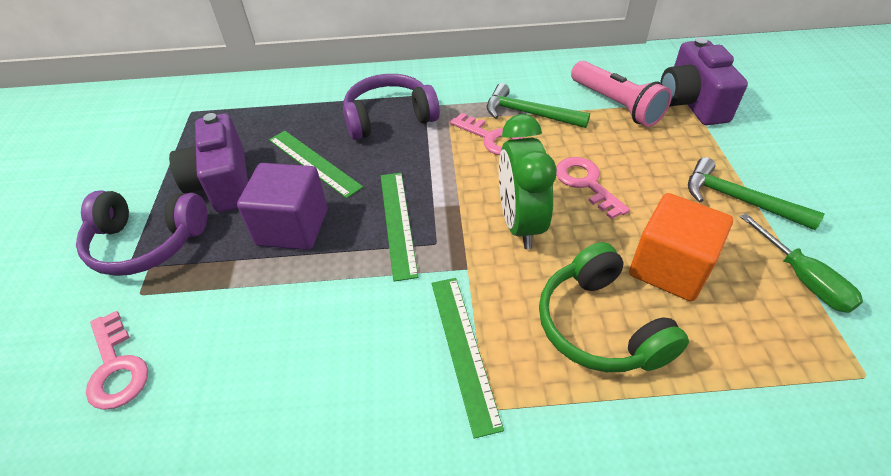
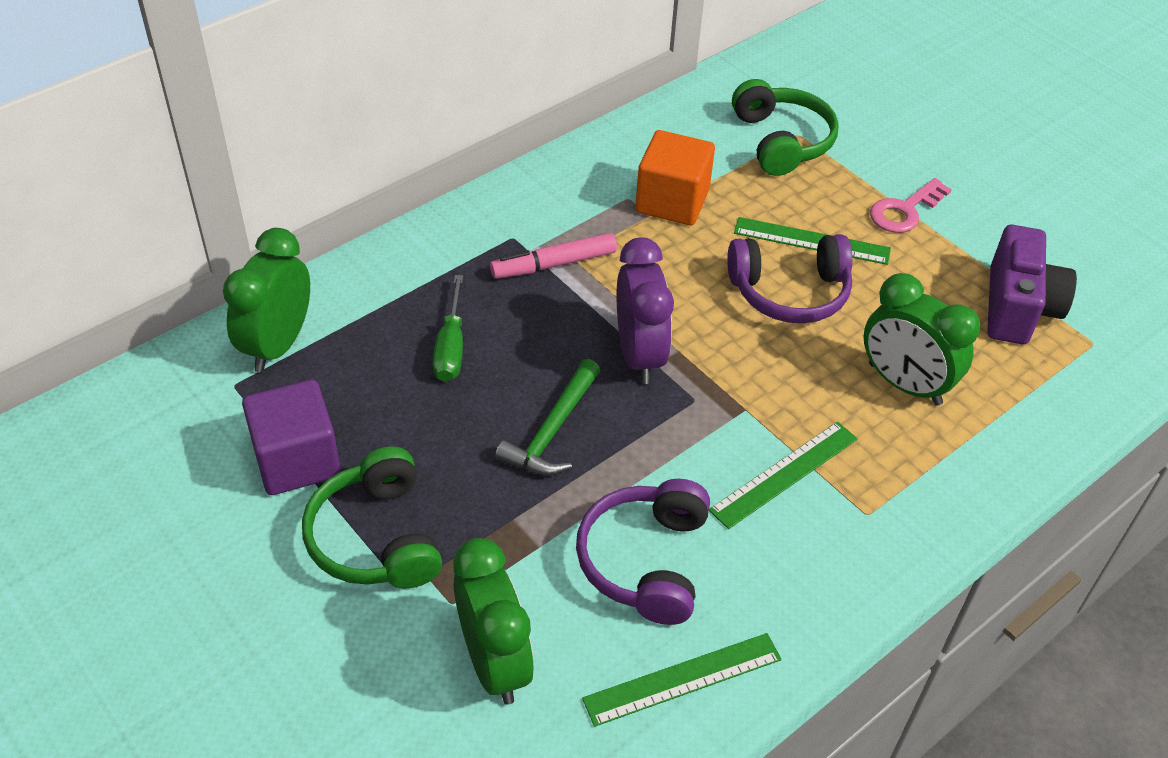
green clock: [499,114,557,249] = 1 -> [223,228,310,373] [454,538,534,705] [864,273,980,406] = 3
green hammer: [487,83,590,128] [688,157,824,230] = 2 -> [495,359,600,476] = 1
green headphones: [539,242,689,372] = 1 -> [302,446,442,588] [732,79,839,176] = 2
pink flashlight: [571,61,672,127] = 1 -> none = 0
pink key: [86,311,148,410] [450,113,523,155] [556,157,630,219] = 3 -> [870,178,952,233] = 1
pink marker: none = 0 -> [490,233,617,279] = 1
purple camera: [169,113,248,212] [660,38,748,125] = 2 -> [987,225,1077,344] = 1
purple clock: none = 0 -> [617,237,674,384] = 1

